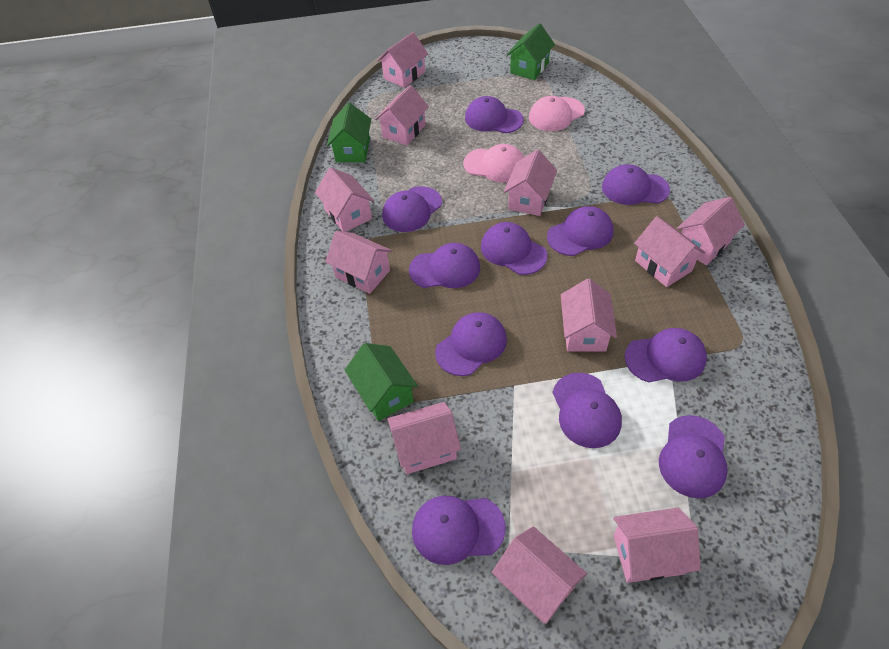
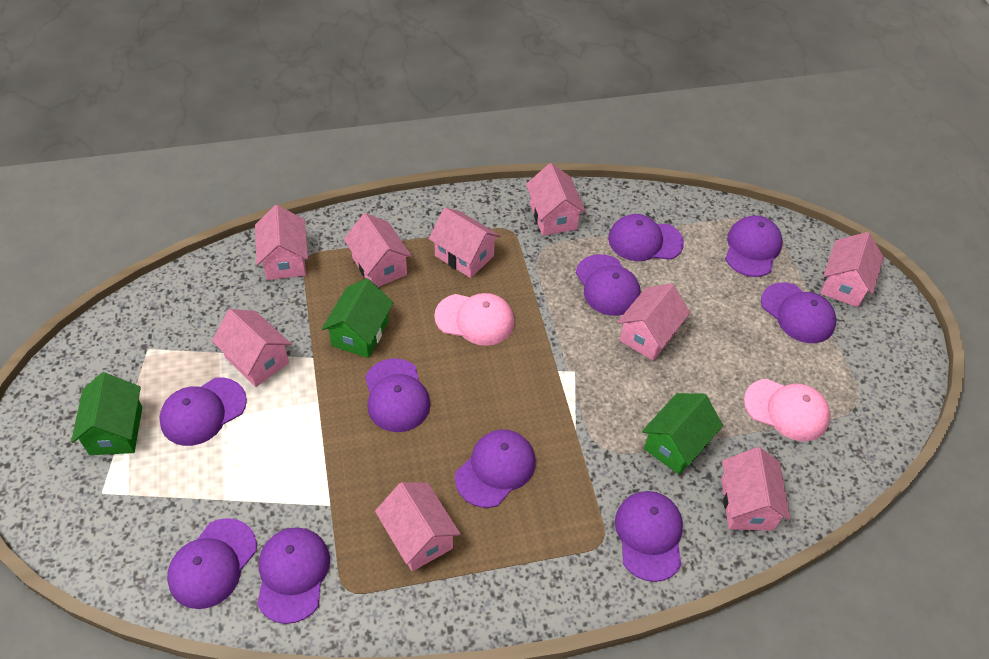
pink house: [315,167,374,232] [325,231,392,294] [375,85,429,146] [377,32,428,88] [387,402,461,474] [492,526,587,624] [504,150,557,216] [561,278,617,352] [613,508,701,583] [634,216,705,287] [677,197,745,265] = 11 -> [212,309,291,387] [255,205,308,280] [344,213,412,287] [375,482,460,571] [429,208,500,278] [526,163,586,236] [617,283,690,361] [721,447,791,531] [821,232,884,307] = 9
purple cap: [382,186,442,232] [409,243,480,288] [412,496,506,565] [435,312,507,376] [465,96,524,133] [481,222,547,275] [547,206,613,256] [552,373,622,448] [602,164,670,205] [625,328,707,382] [659,415,728,498] = 11 -> [159,377,247,446] [167,518,257,609] [257,527,330,624] [365,358,430,432] [455,429,536,508] [576,254,641,316] [608,214,684,261] [615,491,683,582] [725,216,783,277] [761,282,836,343] = 10

